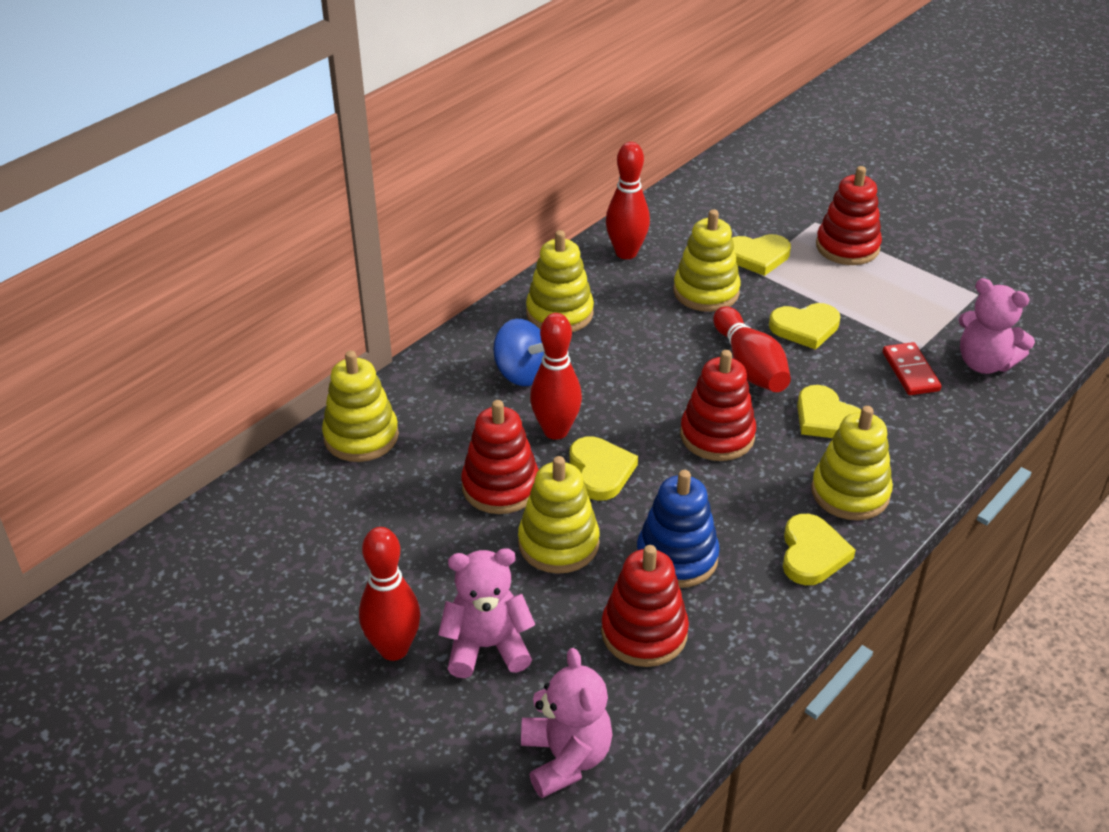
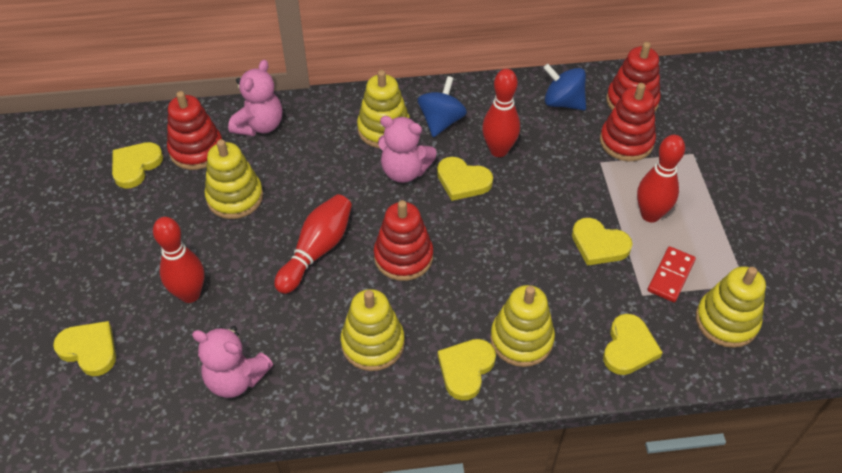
blue spinning top: [493,319,544,386] = 1 -> [418,76,467,137] [543,63,586,110] = 2
blue stacking toy: [637,470,720,588] = 1 -> none = 0
yellow heart: [570,436,638,501] [732,234,791,276] [769,303,840,350] [783,514,856,585] [797,385,861,438] = 5 -> [53,321,116,376] [112,142,163,188] [437,157,493,201] [438,339,496,401] [572,218,633,266] [603,314,663,375] = 6

